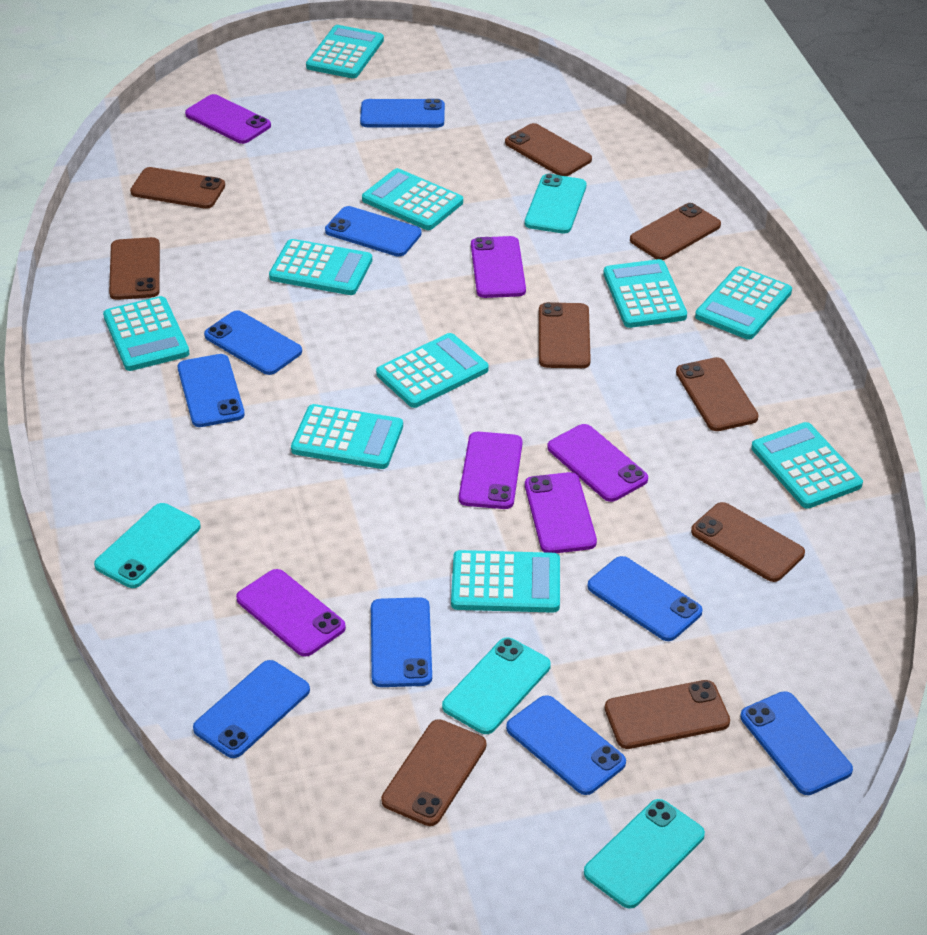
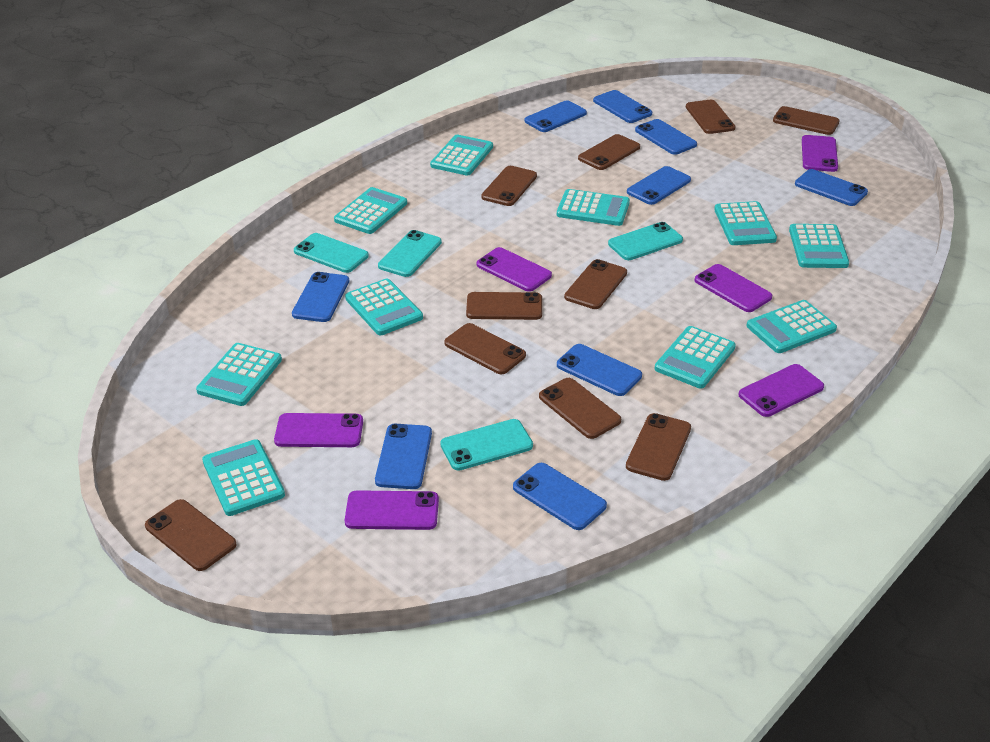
brown phone: [109,237,160,300] [130,167,225,209] [381,719,486,826] [505,123,592,176] [539,302,591,368] [605,680,730,749] [630,203,721,260] [676,357,759,431] [691,502,805,582] = 9 -> [145,499,237,571] [444,323,526,374] [466,292,542,320] [481,166,537,206] [539,378,621,439] [564,259,627,309] [578,134,640,170] [626,413,691,481] [686,100,735,134] [773,106,839,135] = 10

